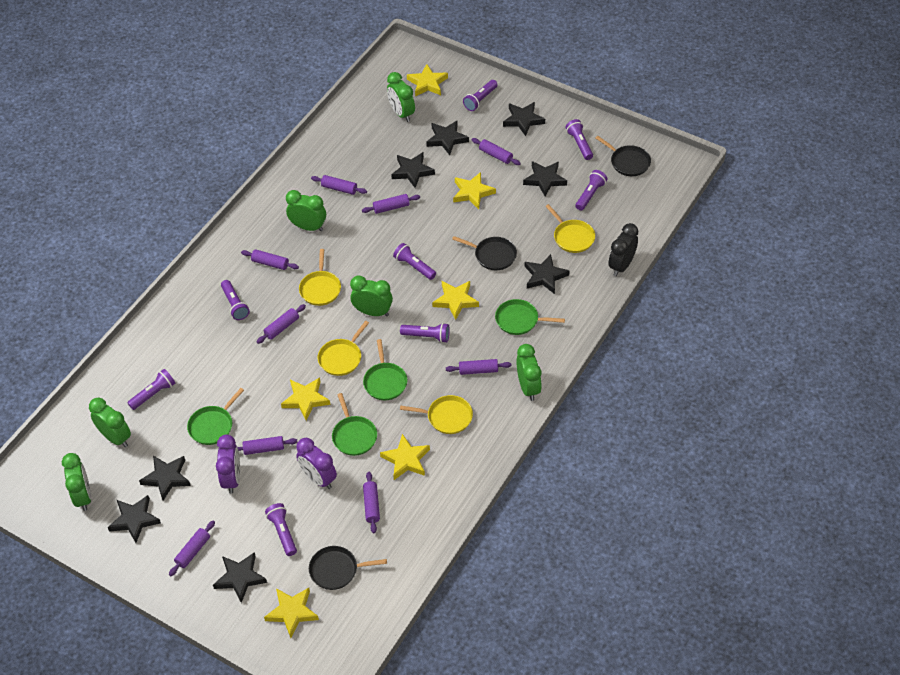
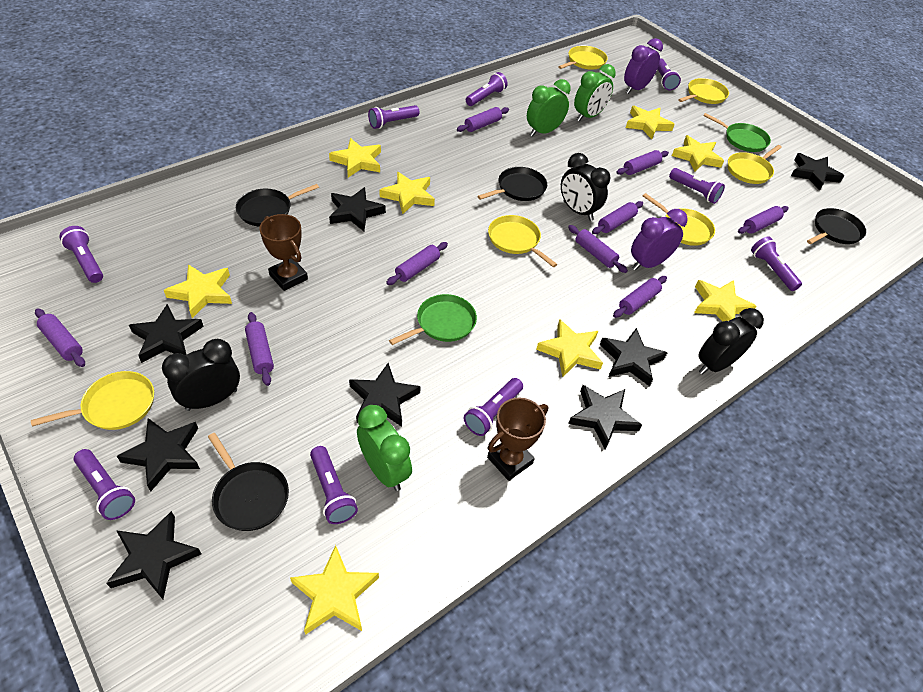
black clock: [609,223,638,276] = 1 -> [162,339,240,411] [561,153,610,221] [698,308,764,375] = 3
black pan: [309,546,387,590] [452,236,517,270] [595,136,651,176] = 3 -> [208,433,289,531] [236,184,319,227] [477,167,547,201] [807,208,866,244] = 4
brown trophy: none = 0 -> [259,214,308,291] [487,398,549,481] = 2
green clock: [62,453,92,511] [89,398,131,447] [286,190,326,231] [350,276,393,316] [387,72,415,122] [516,344,542,401] = 6 -> [357,405,412,491] [527,79,571,137] [574,64,616,121] = 3
green pan: [187,388,244,445] [332,393,377,456] [363,339,407,400] [495,299,565,335] = 4 -> [389,294,477,345] [703,113,771,152] = 2
purple flashlight: [127,369,175,410] [221,280,250,320] [265,503,297,556] [393,243,436,280] [400,323,450,343] [463,80,498,111] [565,119,593,160] [575,170,607,211] = 8 -> [59,226,103,283] [74,449,135,520] [310,446,358,524] [368,105,420,129] [464,378,523,436] [466,72,508,106] [658,59,681,91] [669,168,725,204] [751,236,802,291] = 9
yellow pan: [299,249,341,306] [318,321,369,376] [400,395,473,434] [545,204,595,253] = 4 -> [31,371,154,430] [488,215,557,267] [558,46,608,70] [643,193,715,246] [678,78,729,104] [728,145,782,184] = 6
yellow star: [264,588,319,638] [281,378,330,421] [380,434,430,480] [407,64,448,96] [432,281,479,320] [453,172,496,209] = 6 -> [164,264,232,318] [290,545,379,635] [329,138,381,177] [380,172,435,214] [536,319,603,377] [626,106,675,139] [672,135,724,172] [694,280,756,321] = 8

